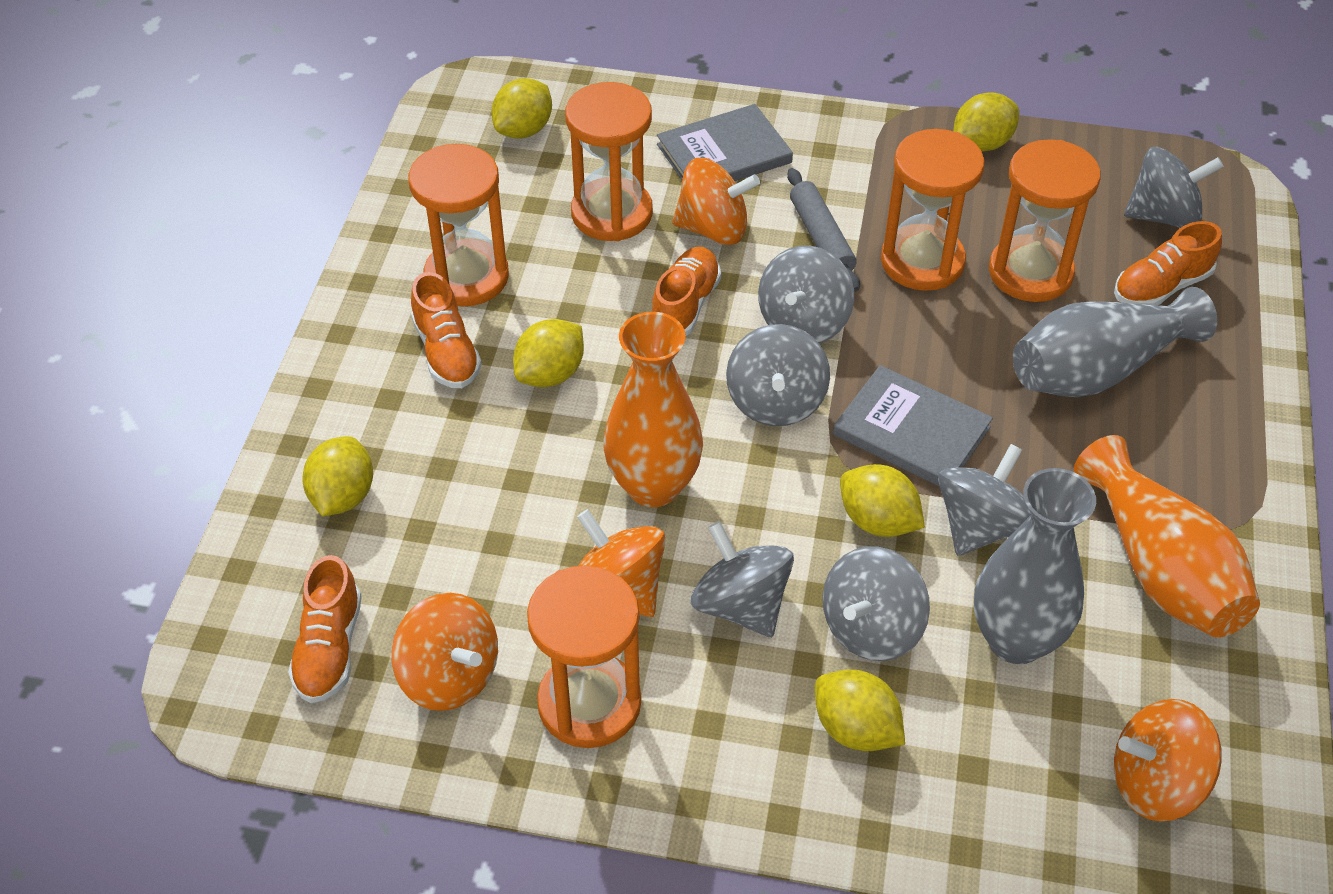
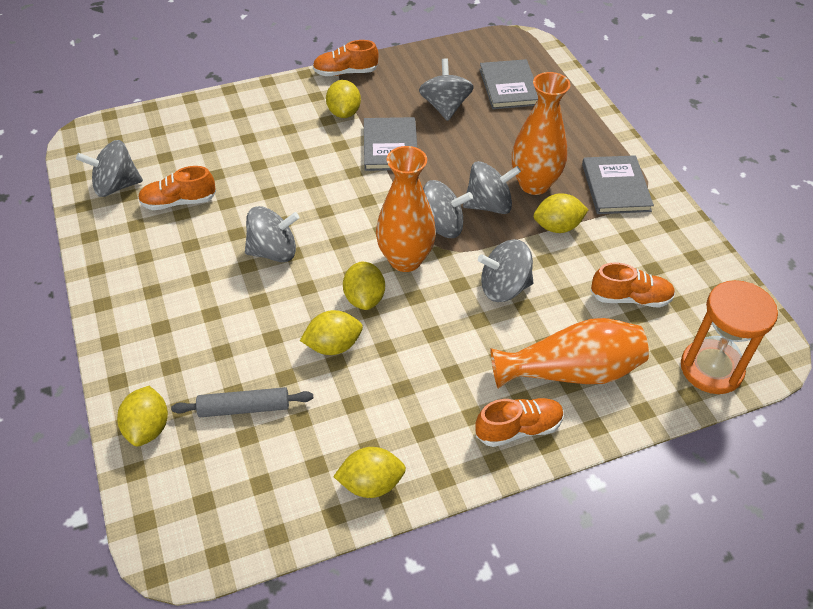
grey book: [657,104,793,181] [833,365,993,487] = 2 -> [364,117,417,171] [479,59,538,109] [582,155,654,214] = 3
grey vase: [974,468,1096,664] [1013,287,1217,397] = 2 -> none = 0
orange hourglass: [408,144,509,307] [527,565,641,748] [565,82,653,241] [881,129,984,291] [989,139,1101,302] = 5 -> [681,280,778,394] = 1
orange spinning top: [391,593,498,711] [577,509,665,617] [672,158,760,245] [1114,699,1222,822] = 4 -> none = 0
orange vase: [603,312,703,507] [1074,435,1260,638] = 2 -> [376,146,436,272] [491,318,649,388] [512,72,570,195] = 3

